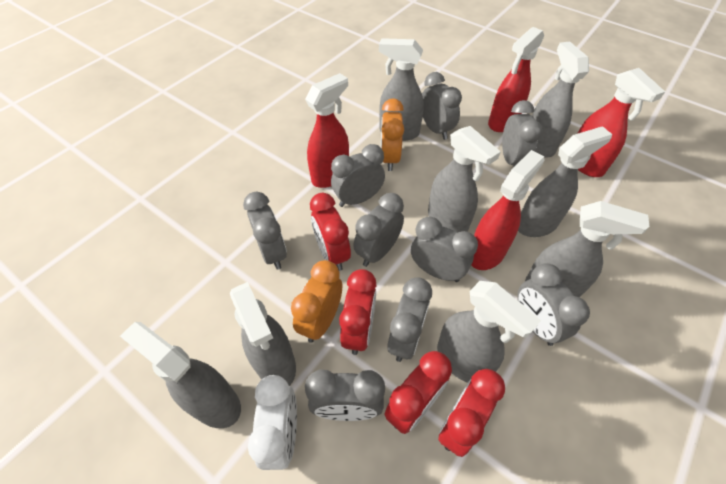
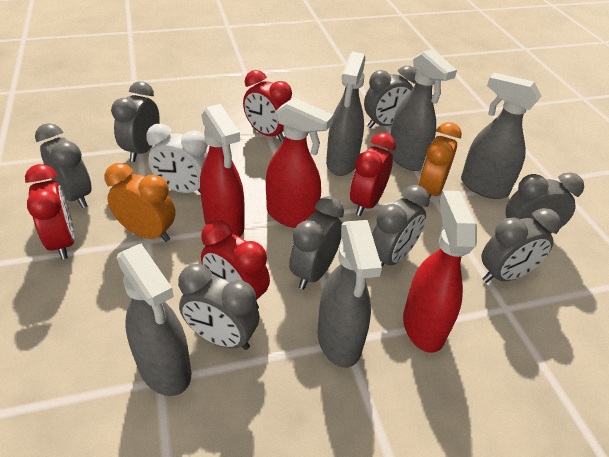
grey clock: [243,192,287,270] [305,369,385,421] [331,144,385,207] [353,193,404,267] [387,278,432,362] [411,216,478,282] [422,72,462,140] [502,100,543,167] [517,263,590,346] = 9 -> [35,123,92,208] [111,81,160,162] [178,264,260,350] [289,196,344,290] [364,66,416,128] [372,185,430,267] [481,208,561,283] [506,172,584,233] = 8
grey spray bottle: [120,322,241,428] [230,282,296,386] [379,38,424,141] [428,126,501,233] [437,281,541,383] [518,126,612,237] [525,201,649,298] [532,41,589,157] = 8 -> [117,244,191,396] [318,220,382,368] [326,52,365,176] [388,49,457,171] [461,73,541,199] = 5
red spray bottle: [305,73,349,188] [471,150,544,270] [488,27,544,132] [577,68,665,177] = 4 -> [200,104,245,237] [266,98,333,228] [403,191,477,353] = 3

